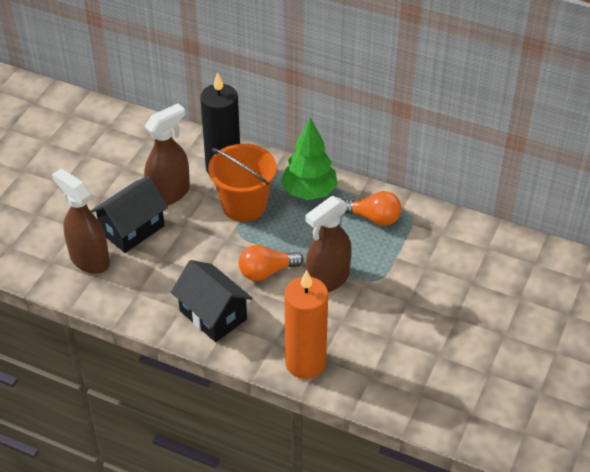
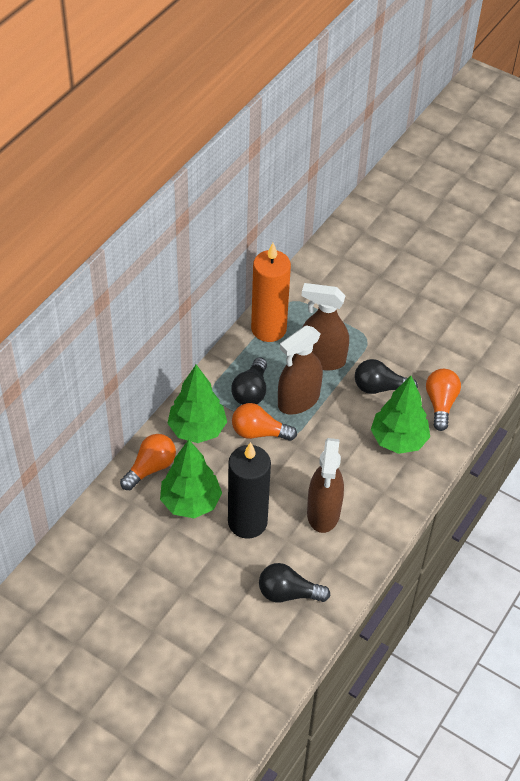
black house: [91,176,168,253] [171,260,253,342] = 2 -> none = 0
black light bulb: none = 0 -> [231,357,267,405] [259,563,330,602] [355,359,418,394] = 3
green tree: [281,117,338,200] = 1 -> [160,440,222,518] [167,365,227,443] [371,376,430,454] = 3
orange bucket: [208,144,277,222] = 1 -> none = 0
orange light bulb: [238,245,303,281] [343,191,402,226] = 2 -> [120,434,176,490] [232,403,297,441] [426,369,461,431] = 3

